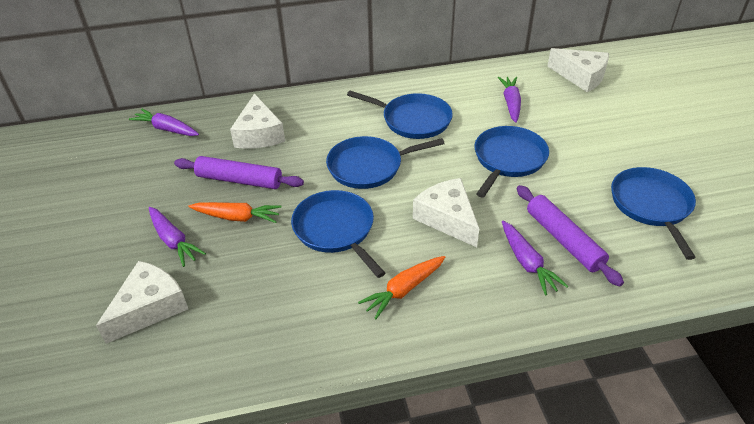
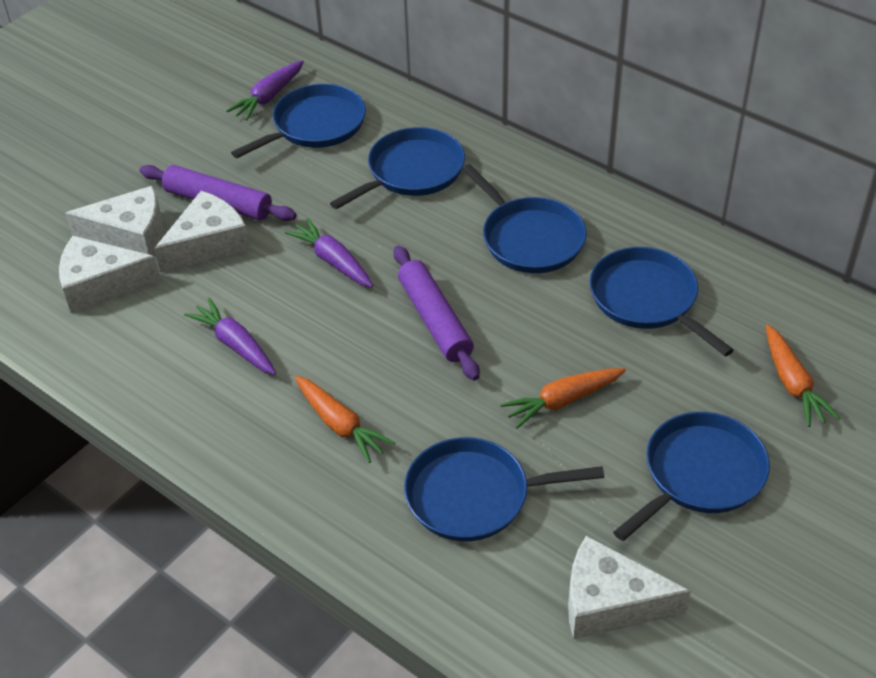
blue pan: [291,190,385,278] [326,136,445,189] [347,91,453,139] [474,126,549,198] [611,167,696,260] = 5 -> [231,84,366,158] [330,127,465,209] [404,437,604,541] [462,164,587,273] [590,247,734,356] [613,412,770,541] = 6
orange carrot: [188,202,282,223] [358,256,445,319] = 2 -> [295,376,395,463] [500,368,626,429] [766,325,840,427] = 3
purple carrot: [129,109,199,136] [149,207,206,267] [498,77,521,123] [502,221,568,296] = 4 -> [184,298,276,375] [226,60,304,121] [285,218,373,287] = 3

